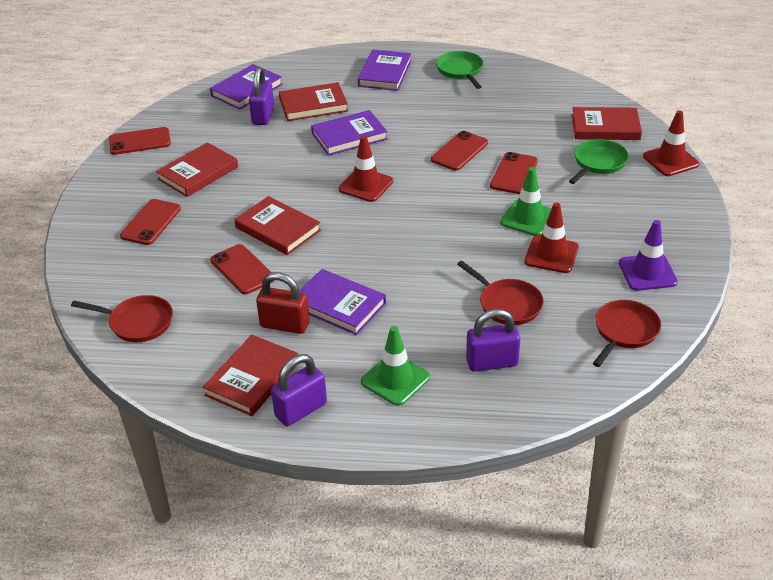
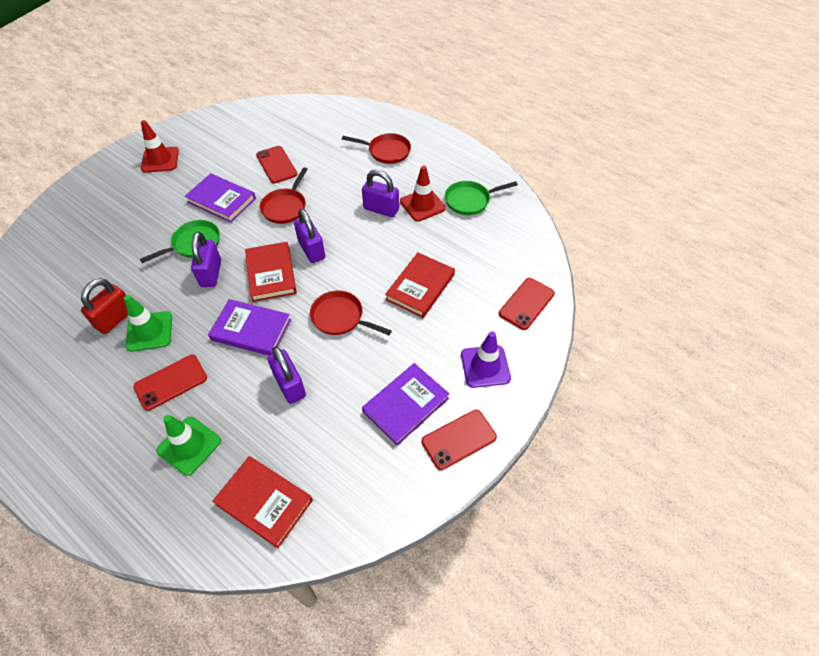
purple book: [210,64,283,110] [299,269,386,335] [311,110,388,156] [358,50,411,91] = 4 -> [185,173,256,223] [208,299,291,356] [362,363,449,446] = 3
purple padlock: [249,67,274,125] [271,354,327,426] [466,309,520,372] = 3 -> [191,232,221,287] [267,346,306,404] [294,209,325,263] [362,170,399,217] = 4
red book: [156,142,238,197] [203,335,299,416] [234,196,321,255] [279,82,348,121] [572,107,642,140] = 5 -> [213,456,313,548] [245,242,297,302] [385,252,455,318] = 3
red phone: [109,127,171,155] [120,199,181,245] [210,244,275,294] [431,131,488,171] [490,152,538,194] = 5 -> [133,355,207,411] [256,146,297,184] [422,410,497,470] [499,278,555,330] = 4
red traffic cone: [338,135,393,202] [524,202,579,273] [643,110,699,176] = 3 -> [141,120,179,173] [400,165,446,222] = 2

